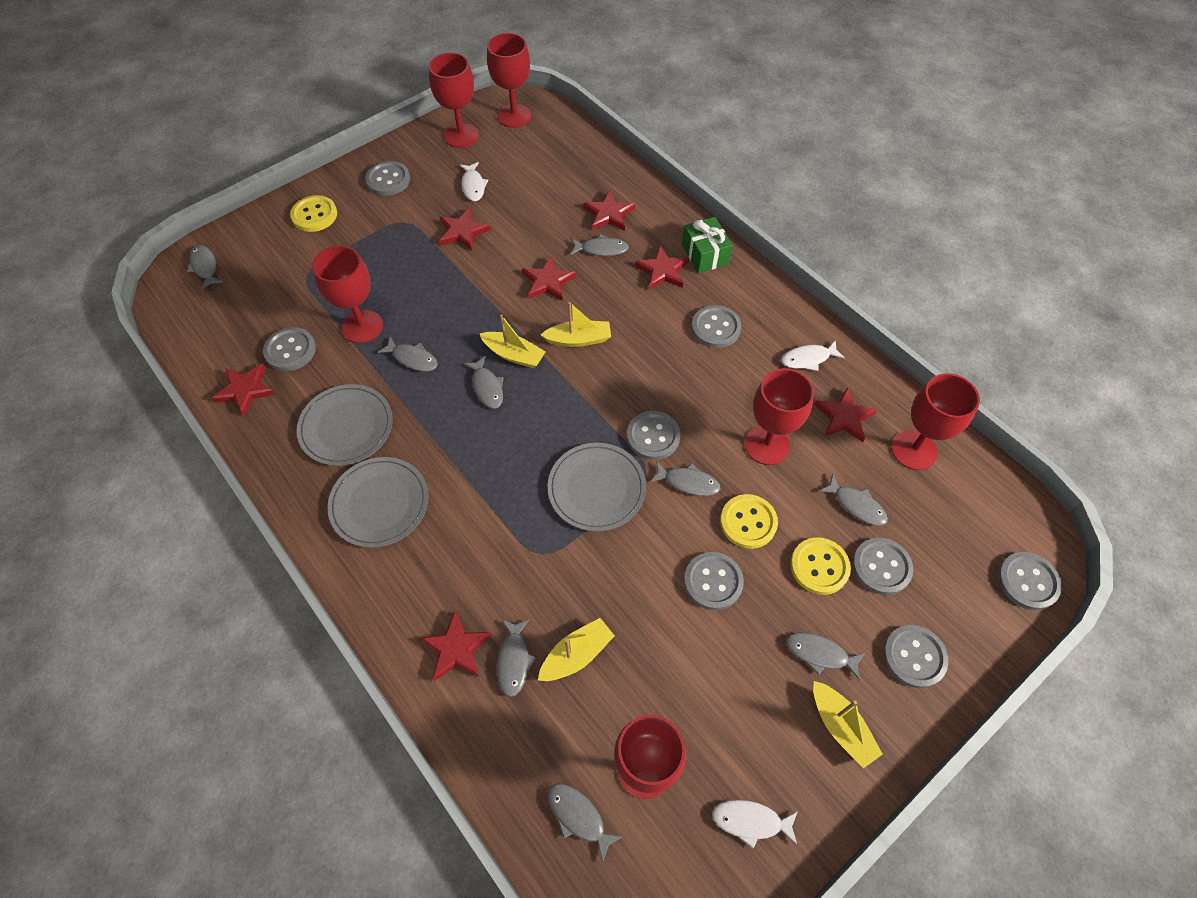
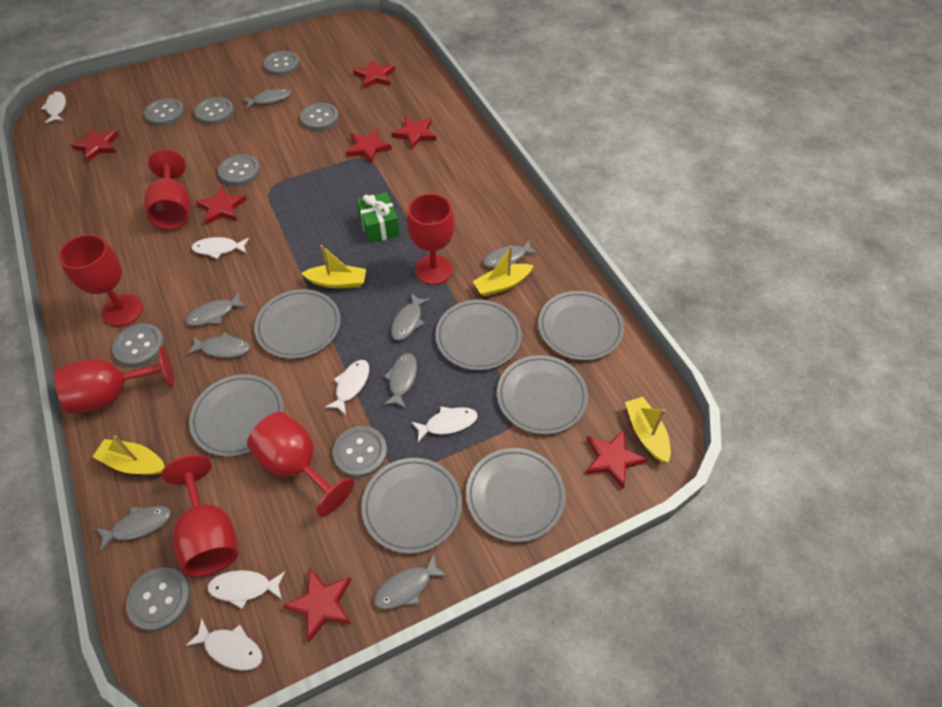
grey fish: [187,245,223,290] [377,336,438,372] [464,356,504,409] [497,620,536,697] [548,783,622,863] [571,234,629,256] [650,461,721,496] [786,632,865,680] [819,474,888,526] = 9 -> [96,506,171,552] [186,292,247,326] [187,332,250,358] [243,89,291,109] [374,554,447,609] [383,353,417,408] [391,293,430,340] [483,240,538,268] = 8
grey plate: [297,384,393,466] [327,457,429,548] [547,443,646,532] = 3 -> [189,374,284,457] [254,289,341,359] [362,458,462,554] [435,300,522,370] [466,448,566,542] [497,355,588,434] [538,291,624,360] = 7
white fish: [459,162,489,201] [712,800,798,848] [781,340,845,371] = 3 -> [41,91,66,123] [185,618,262,671] [192,237,249,259] [207,570,285,609] [325,360,369,415] [411,407,478,442] = 6
yellow button: [290,195,337,232] [720,494,778,549] [790,537,851,595] = 3 -> none = 0

